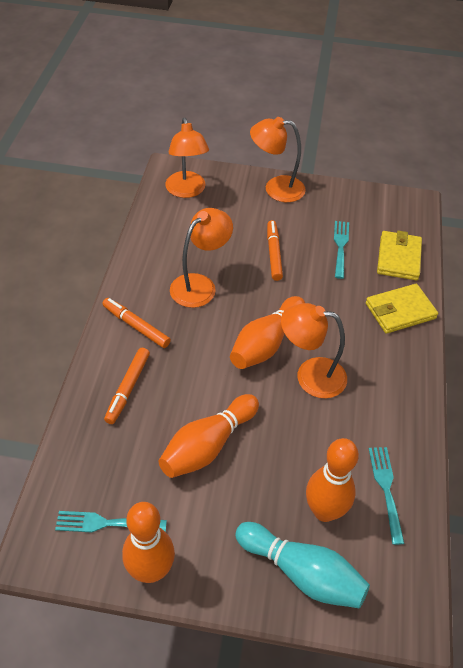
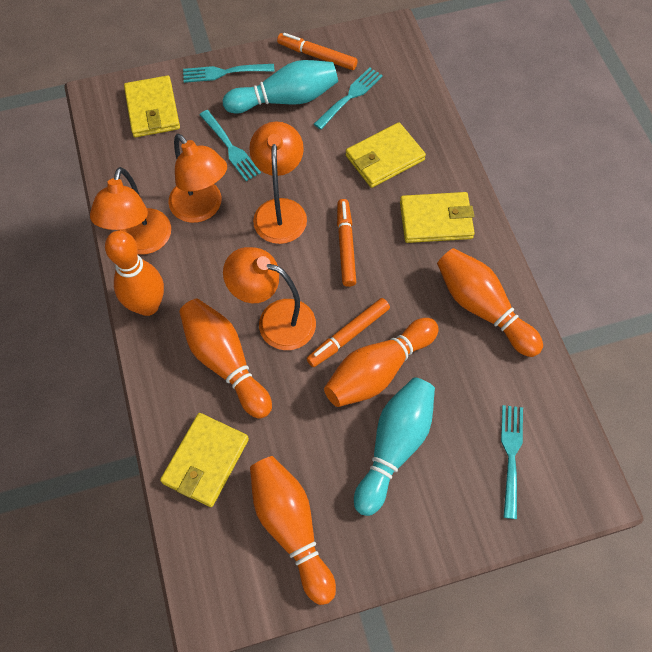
orange bowling pin: [122,502,175,583] [159,394,259,478] [230,296,305,369] [306,438,359,522] = 4 -> [105,231,164,316] [179,299,272,419] [250,456,336,605] [324,318,439,407] [437,248,543,357] = 5
turquoise bowling pin: [235,522,370,608] = 1 -> [223,60,338,113] [354,377,435,516] = 2
turquoise fork: [55,511,167,532] [334,221,349,279] [369,447,405,545] = 3 -> [183,64,274,83] [199,110,261,181] [314,67,383,129] [501,405,523,519] = 4
yellow wallet: [366,284,438,334] [377,231,422,280] = 2 -> [124,75,180,137] [160,413,249,507] [346,122,426,188] [400,192,475,243] = 4

